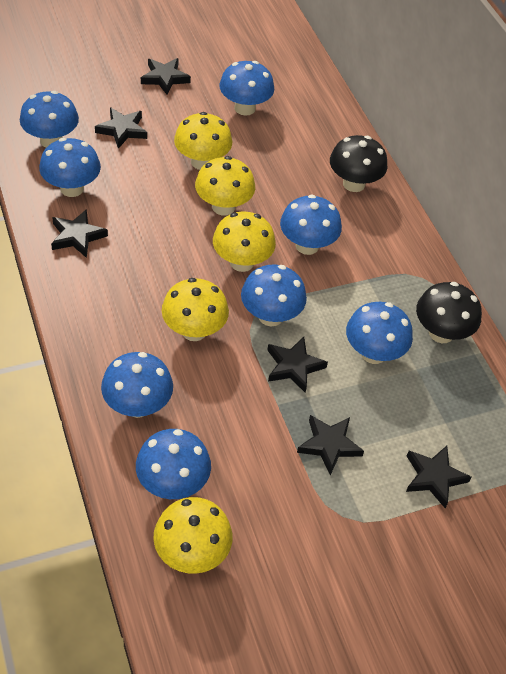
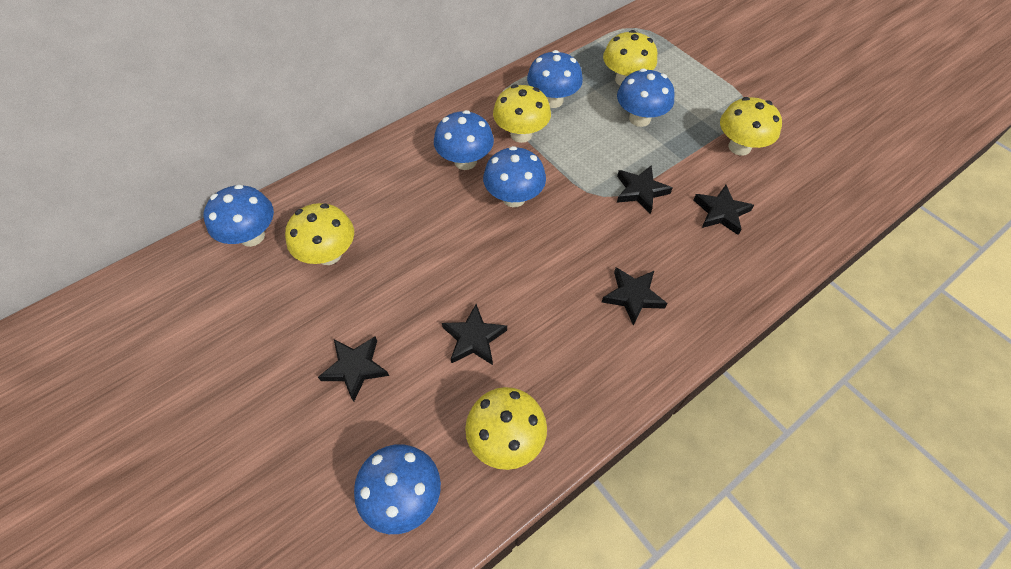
black mushroom: [330,135,388,192] [416,282,482,343] = 2 -> none = 0
black star: [51,209,108,258] [95,107,147,149] [141,58,191,95] [267,337,328,393] [297,415,364,476] [406,446,471,508] = 6 -> [318,336,389,402] [442,304,507,365] [602,267,668,326] [617,165,672,214] [694,185,754,235] = 5
blue mushroom: [20,91,79,148] [39,138,101,197] [101,352,173,418] [136,429,211,499] [219,61,274,116] [241,265,307,326] [280,195,342,255] [346,302,413,364] = 8 -> [204,184,274,247] [354,444,441,534] [434,110,494,170] [483,146,546,207] [527,50,583,108] [617,68,674,127] = 6

